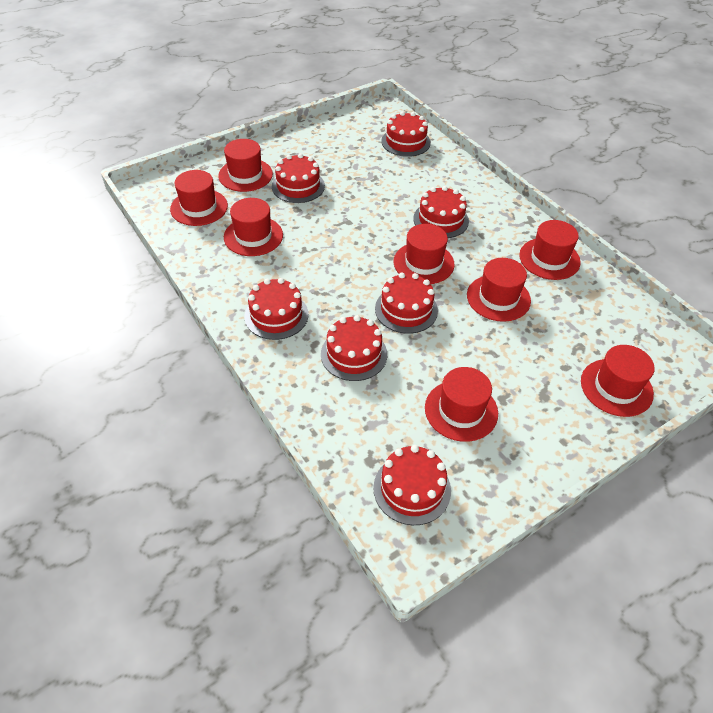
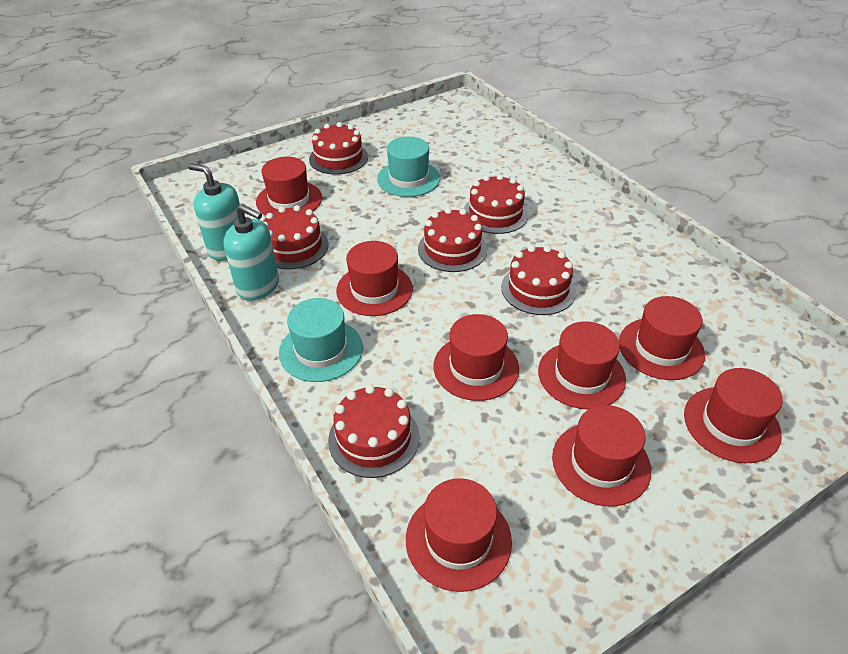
red cake: [244,278,308,340] [272,153,325,203] [321,315,387,381] [373,445,451,525] [375,273,438,334] [381,111,431,157] [413,186,469,238] = 7 -> [263,205,329,269] [309,122,368,175] [328,385,420,478] [418,208,487,272] [464,174,529,234] [501,245,576,315] = 6
turquoise hat: none = 0 -> [279,298,363,382] [377,137,440,197] = 2
turquoise soap dispenser: none = 0 -> [188,163,240,261] [223,204,279,301] = 2

